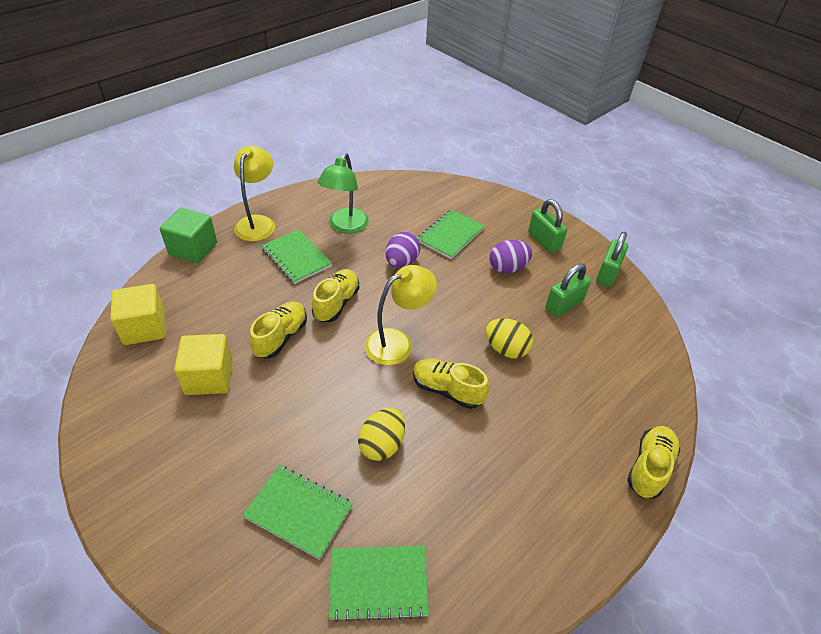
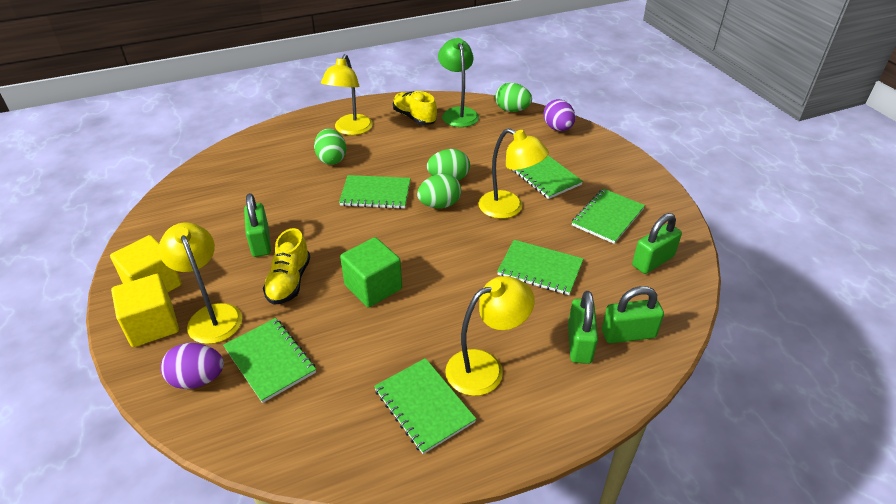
green egg: none = 0 -> [314,128,346,165] [417,173,461,208] [427,149,470,180] [495,83,532,112] = 4
green notebook: [243,465,353,560] [261,229,332,284] [328,546,429,622] [418,209,485,259] = 4 -> [223,318,316,403] [339,175,411,209] [374,358,476,454] [497,240,584,295] [512,155,583,199] [572,189,645,244] = 6
green padlock: [528,199,567,253] [545,263,591,317] [596,232,628,287] = 3 -> [244,193,271,257] [568,291,598,364] [602,286,664,343] [632,213,682,274] = 4
yellow egg: [358,408,405,461] [485,318,533,358] = 2 -> none = 0
yellow lamp: [234,145,275,242] [365,265,437,365] = 2 -> [158,222,242,344] [321,54,373,135] [445,276,535,396] [478,128,549,219] = 4
yellow shoe: [249,302,307,358] [312,269,359,322] [413,358,490,409] [627,426,680,499] = 4 -> [263,228,310,305] [393,91,437,125] = 2

